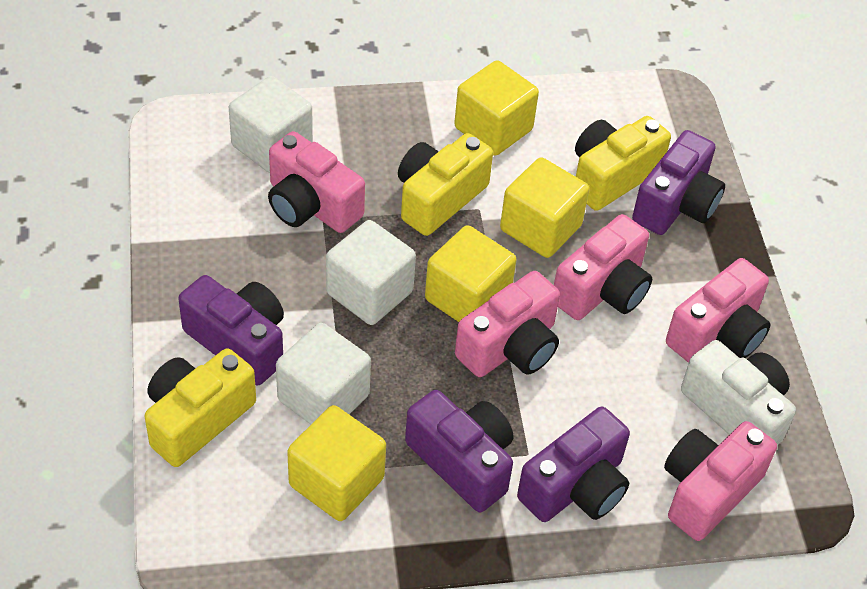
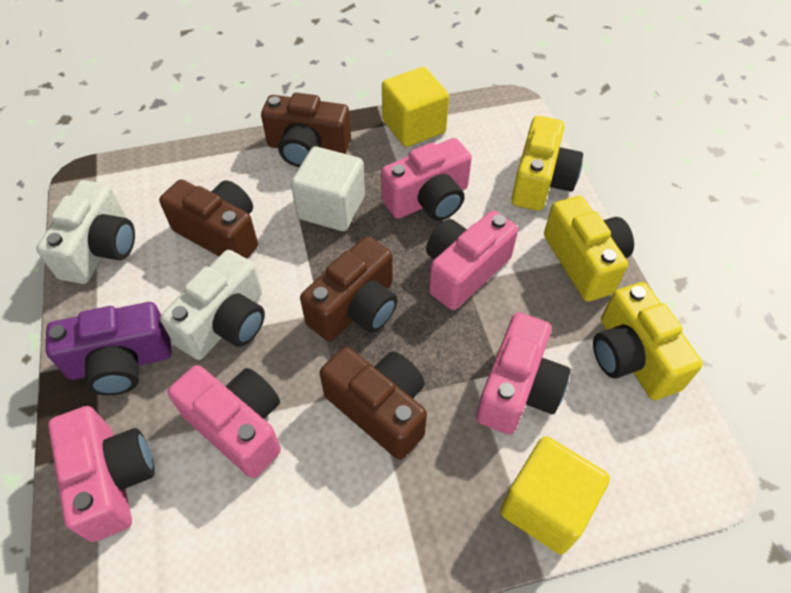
brown camera: none = 0 -> [159,179,258,259] [261,93,351,167] [300,236,398,341] [320,347,427,460] = 4
purple camera: [178,275,284,386] [405,390,513,512] [517,407,630,522] [632,130,725,235] = 4 -> [45,302,171,395] = 1
white camera: [681,340,796,445] = 1 -> [36,180,135,284] [160,250,265,360] = 2
white cube: [229,76,313,173] [276,323,371,424] [326,220,416,325] = 3 -> [291,147,365,231] = 1
yellow cube: [287,405,386,521] [425,225,516,322] [454,60,539,156] [500,157,589,258] = 4 -> [382,67,449,147] [500,436,610,554] = 2

